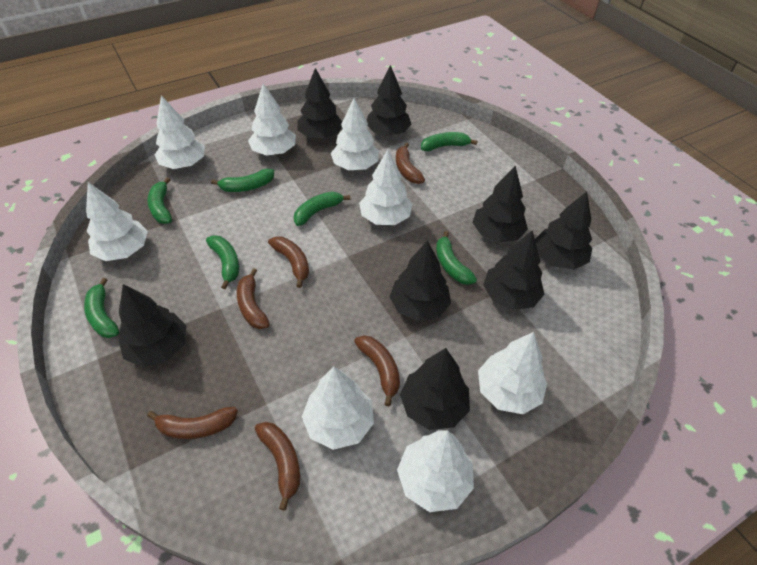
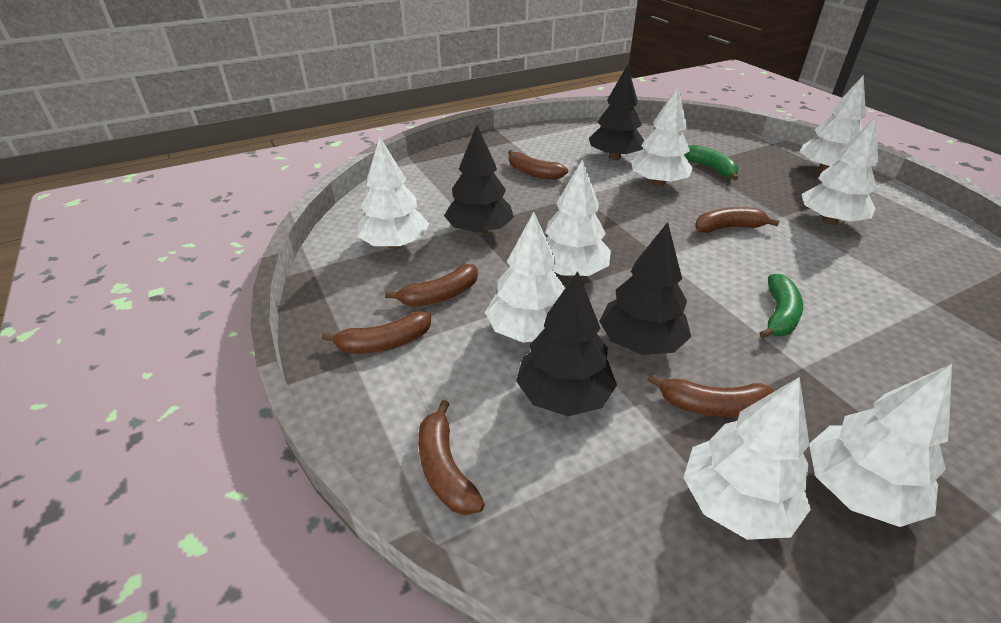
black tree: [119,284,187,367] [297,68,342,139] [366,65,411,136] [389,240,451,321] [400,348,470,430] [472,166,528,242] [483,230,544,310] [535,191,592,269] = 8 -> [444,125,514,235] [516,271,617,416] [589,65,644,160] [599,222,691,355] = 4
green banana: [84,278,119,338] [148,177,172,224] [206,235,239,289] [211,169,274,192] [294,192,350,226] [421,132,478,151] [436,231,477,285] = 7 -> [684,145,738,180] [759,274,803,339] = 2

